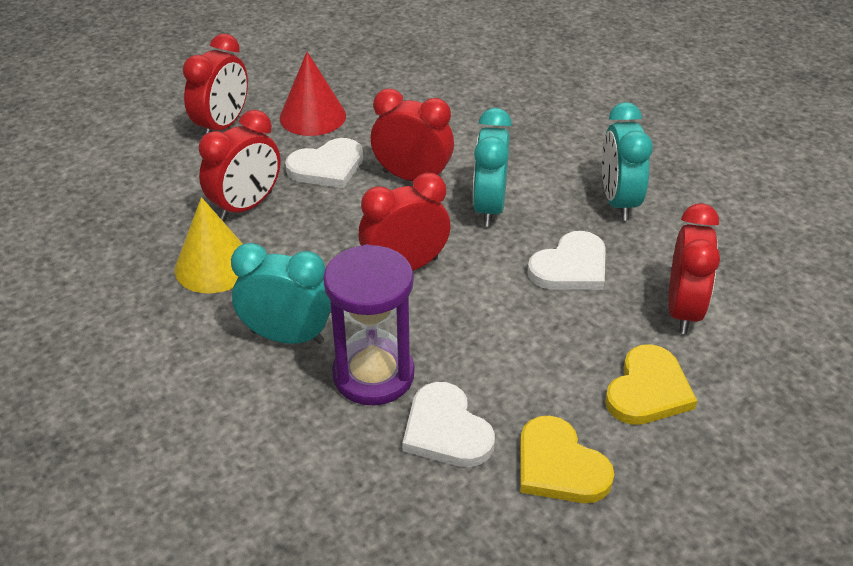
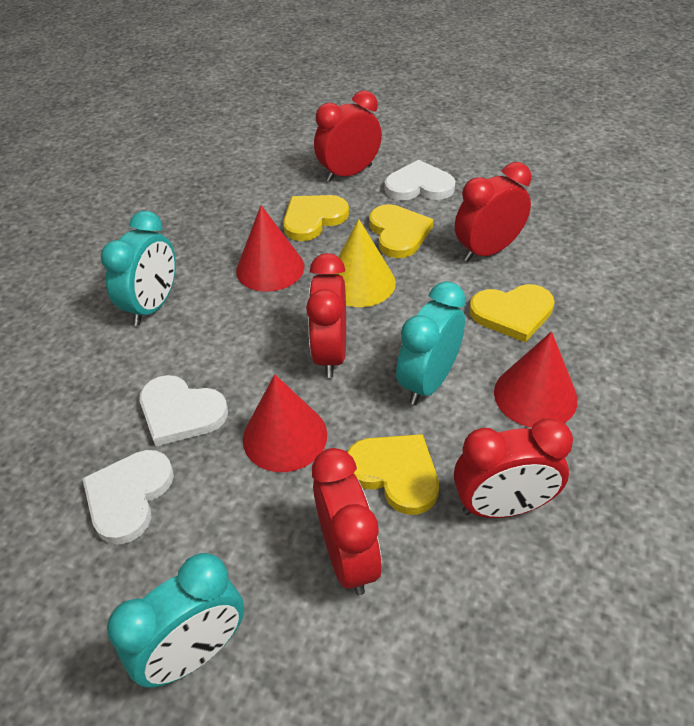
purple hourglass: [323,244,415,405] = 1 -> none = 0
red cone: [280,52,346,136] = 1 -> [236,205,304,292] [243,374,327,472] [494,331,578,428] = 3
yellow heart: [520,416,614,503] [605,344,697,425] = 2 -> [283,195,349,241] [347,434,439,515] [369,204,434,258] [469,284,555,342] = 4

